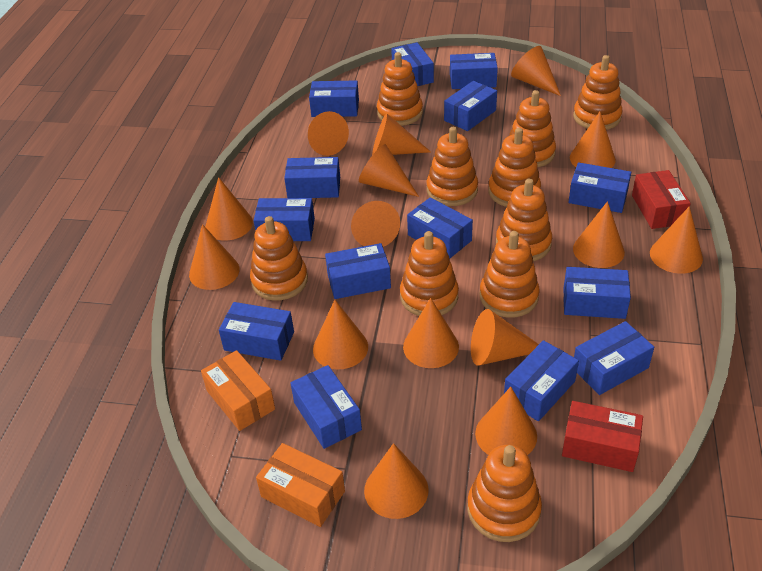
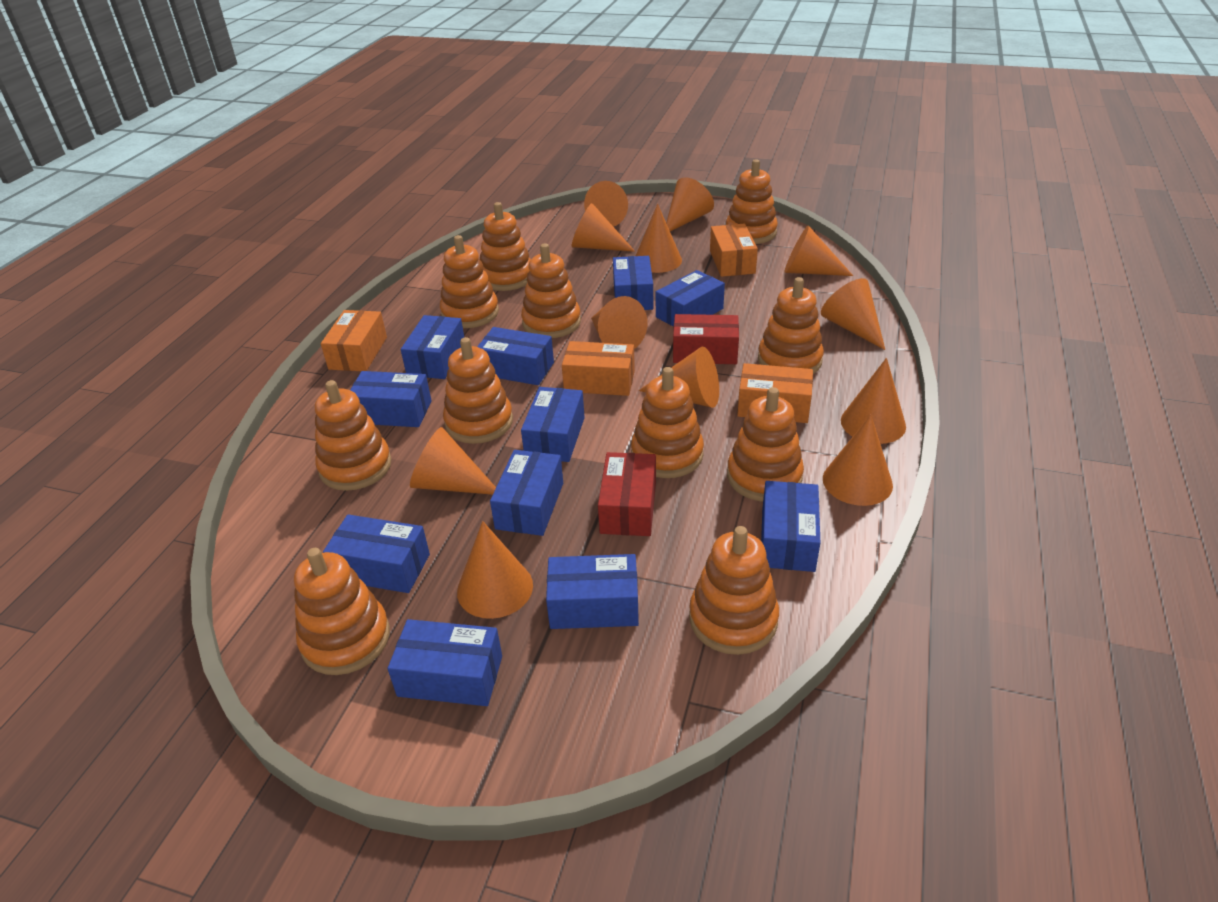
blue box: [219,302,294,361] [254,198,315,241] [284,157,340,198] [290,365,362,449] [309,80,359,117] [325,243,391,299] [391,42,434,86] [407,197,473,258] [444,81,497,131] [450,53,498,89] [504,340,579,421] [563,267,631,319] [568,162,631,213] [574,321,654,395] = 14 -> [323,515,430,593] [350,371,432,427] [388,619,502,706] [401,315,464,379] [477,327,554,385] [490,450,563,536] [521,387,585,462] [546,554,639,629] [613,256,653,310] [656,270,725,327] [761,481,820,572] = 11
orange box: [201,350,275,431] [256,443,345,527] = 2 -> [321,310,387,371] [562,341,635,396] [710,224,758,277] [737,363,813,423] = 4
orange cone: [189,224,240,290] [205,177,253,241] [308,111,349,156] [313,300,368,369] [351,201,400,247] [359,144,419,197] [364,443,428,519] [372,113,431,155] [403,298,459,368] [471,309,539,366] [475,387,537,455] [511,46,561,96] [570,111,616,168] [573,201,625,268] [650,206,703,274] = 15 -> [410,427,496,495] [457,521,533,619] [572,203,635,252] [584,181,628,227] [591,296,648,349] [636,204,682,273] [639,347,719,408] [666,177,714,231] [785,226,853,276] [821,278,885,350] [823,415,893,506] [841,358,906,444] = 12
orange stacking toy: [250,216,308,301] [377,52,423,126] [400,231,459,316] [426,127,478,206] [467,445,542,542] [480,231,540,318] [488,128,541,207] [496,179,552,261] [509,90,556,167] [573,55,622,130] = 10 -> [294,548,390,675] [315,380,392,491] [440,235,499,328] [443,337,513,444] [480,202,531,291] [521,244,581,338] [631,367,704,478] [689,526,779,655] [726,159,778,244] [727,387,804,501] [758,277,824,374] = 11

